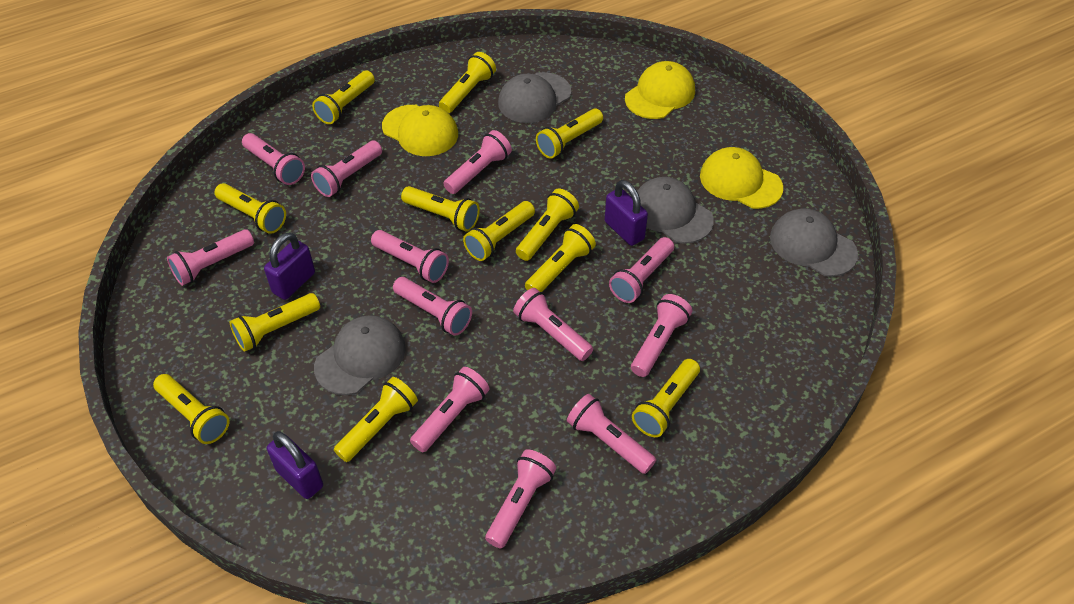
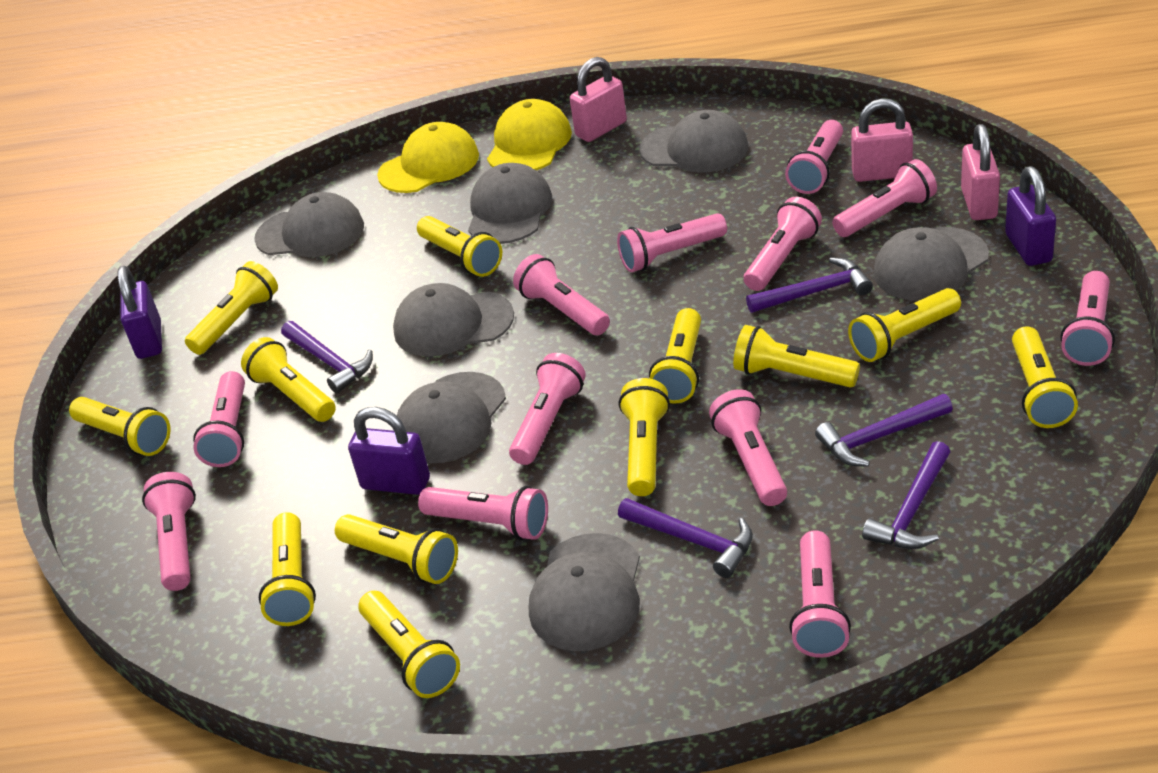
grey cap: [314,315,406,395] [498,72,571,123] [637,177,714,244] [770,209,858,277] = 4 -> [254,192,364,257] [393,283,514,357] [397,372,506,463] [468,163,552,244] [529,533,640,651] [639,110,748,173] [873,227,989,301] = 7
pink padlock: none = 0 -> [570,57,627,142] [851,99,913,182] [961,124,1000,220] = 3
purple hammer: none = 0 -> [281,321,373,394] [618,498,753,578] [746,257,873,313] [815,394,953,467] [862,441,950,549] = 5
yellow cap: [382,105,458,156] [625,61,695,119] [700,147,783,209] = 3 -> [377,122,479,193] [487,99,572,170] = 2

